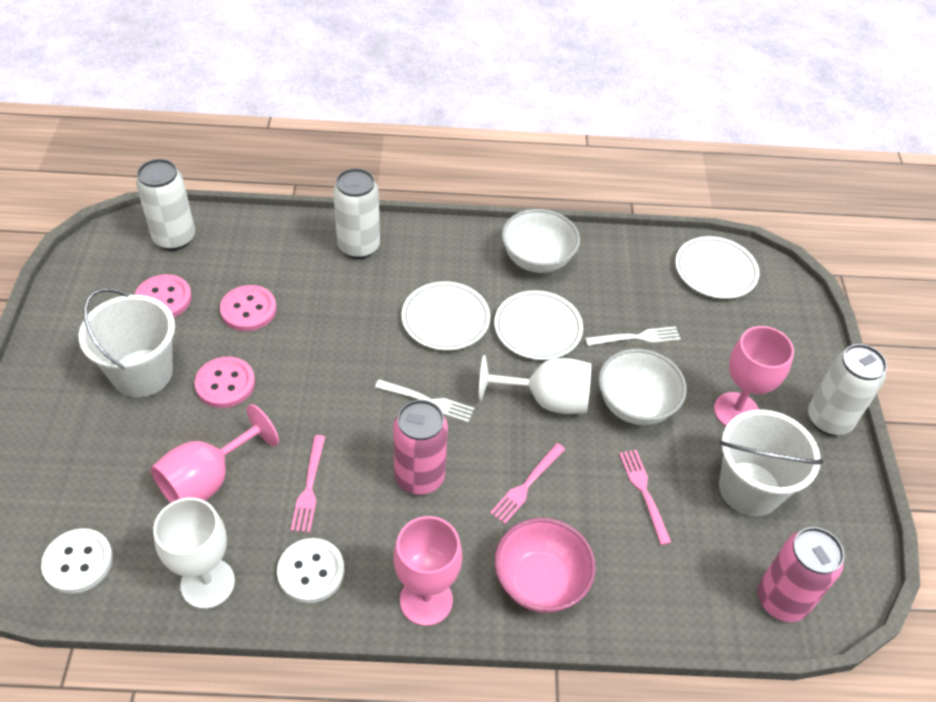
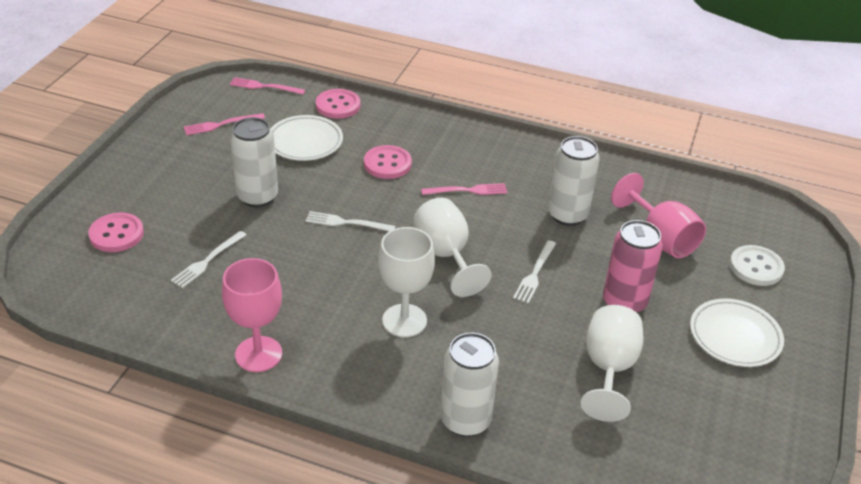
pink bowl: [495,518,596,613] = 1 -> none = 0
pink can: [393,400,448,495] [758,527,844,622] = 2 -> [603,220,663,313] = 1
pink goblet: [151,404,279,503] [394,516,462,626] [714,326,794,426] = 3 -> [222,258,282,372] [611,173,706,258] = 2
white bowl: [502,209,580,273] [599,349,687,425] = 2 -> none = 0
white bucket: [79,288,175,397] [719,409,824,516] = 2 -> none = 0
white button: [41,528,113,594] [277,538,345,603] = 2 -> [730,245,785,286] = 1
white fork: [375,379,474,422] [585,326,680,346] = 2 -> [171,231,246,288] [306,211,395,231] [513,240,556,304] = 3
white goblet: [153,498,235,609] [479,355,591,414] = 2 -> [378,227,435,337] [413,198,492,297] [581,305,644,422] = 3
white plate: [401,281,490,351] [494,290,583,360] [675,236,759,299] = 3 -> [270,115,343,161] [690,298,784,367] = 2

